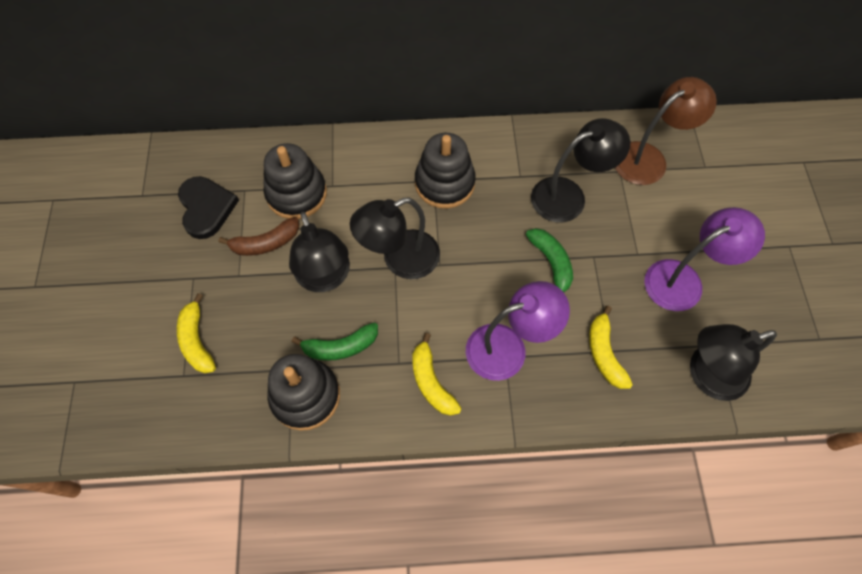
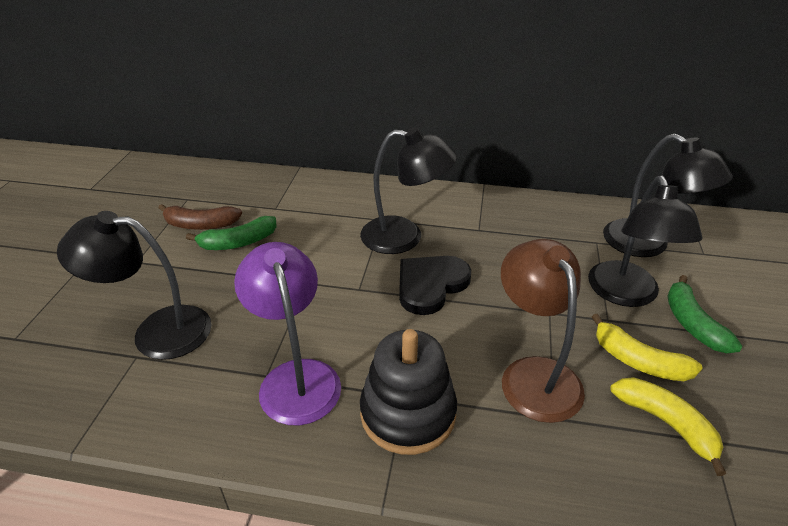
black stacking toy: [263,143,327,219] [268,354,340,431] [415,133,476,209] = 3 -> [360,329,457,455] = 1
purple lamp: [466,281,570,381] [644,207,765,311] = 2 -> [234,242,341,426] = 1
yellow banana: [177,293,216,373] [412,333,461,416] [589,306,633,389] = 3 -> [592,314,702,381] [611,377,726,476] = 2

